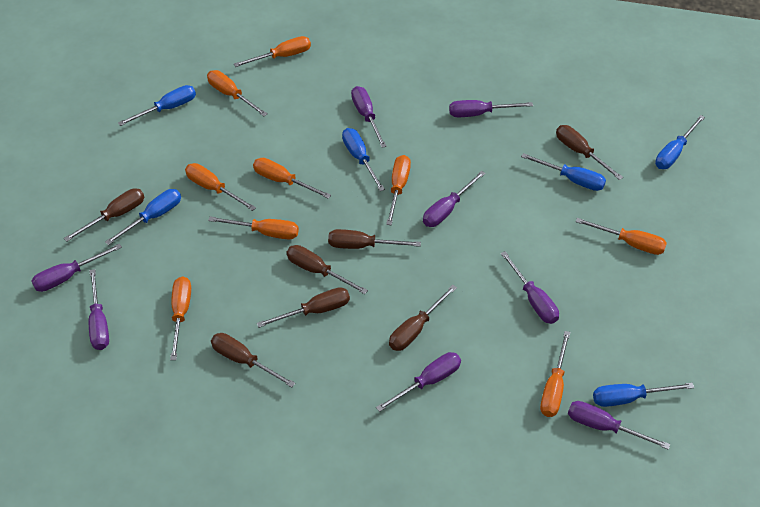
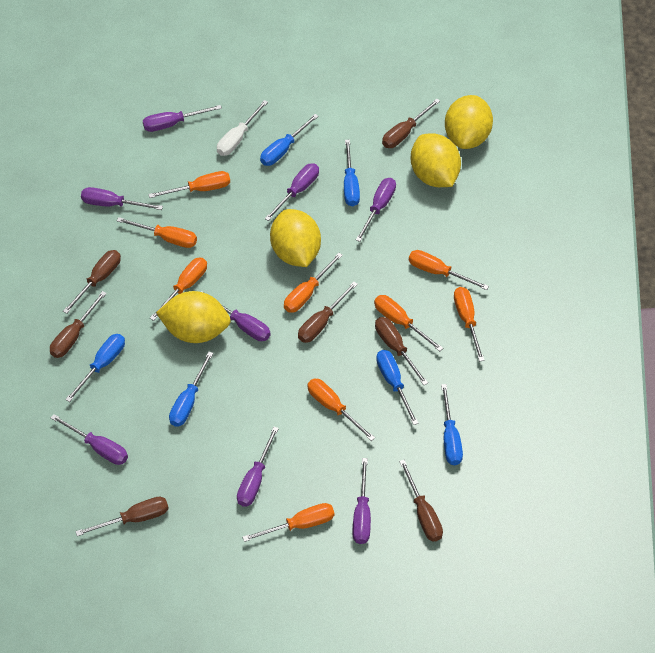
white screwdriver: none = 0 -> [217,100,268,156] = 1
yellow lemon: none = 0 -> [156,291,231,343] [270,209,321,267] [411,134,461,187] [445,95,493,149] = 4

